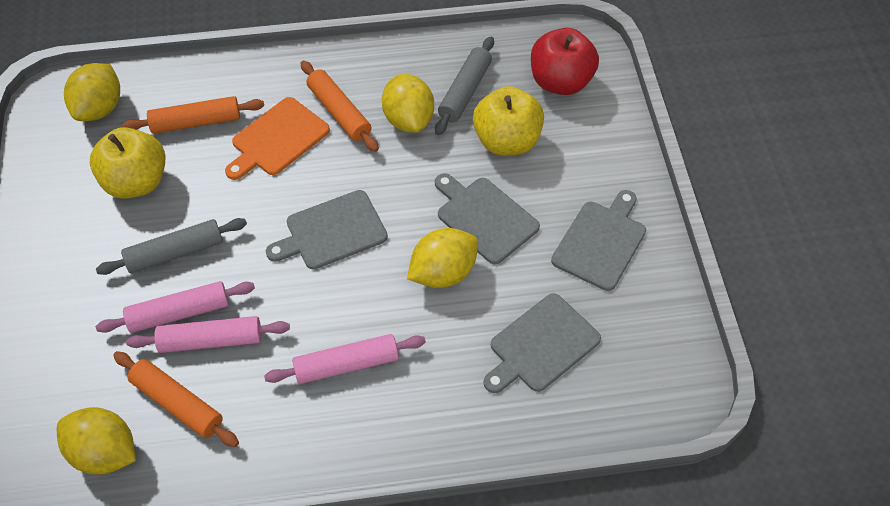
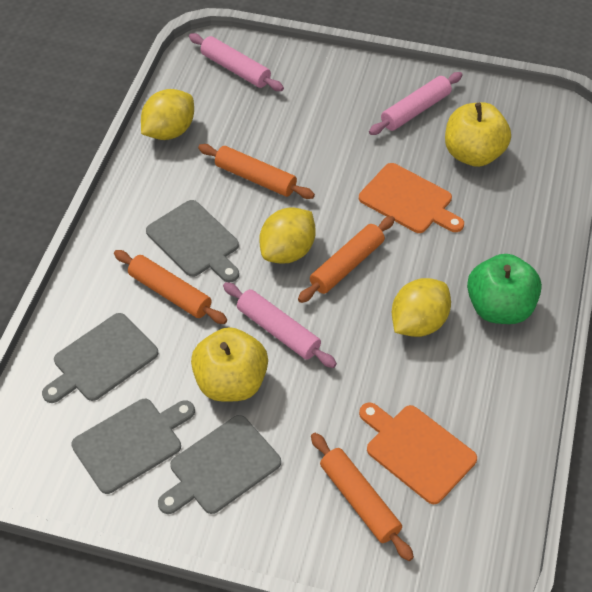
green apple: none = 0 -> [467,254,542,324] = 1
grey rolling pin: [96,218,247,275] [435,37,494,135] = 2 -> none = 0
orange cutting board: [225,97,330,180] = 1 -> [359,163,464,233] [359,402,477,504] = 2
orange rolling pin: [113,351,239,447] [122,96,264,134] [301,61,379,152] = 3 -> [114,250,227,324] [198,144,315,199] [298,216,395,303] [311,433,414,561] = 4
red apple: [531,28,599,95] = 1 -> none = 0
yellow lemon: [57,407,136,475] [64,63,120,121] [382,74,434,133] [407,228,478,288] = 4 -> [141,89,194,140] [259,207,316,264] [392,278,451,337] = 3

